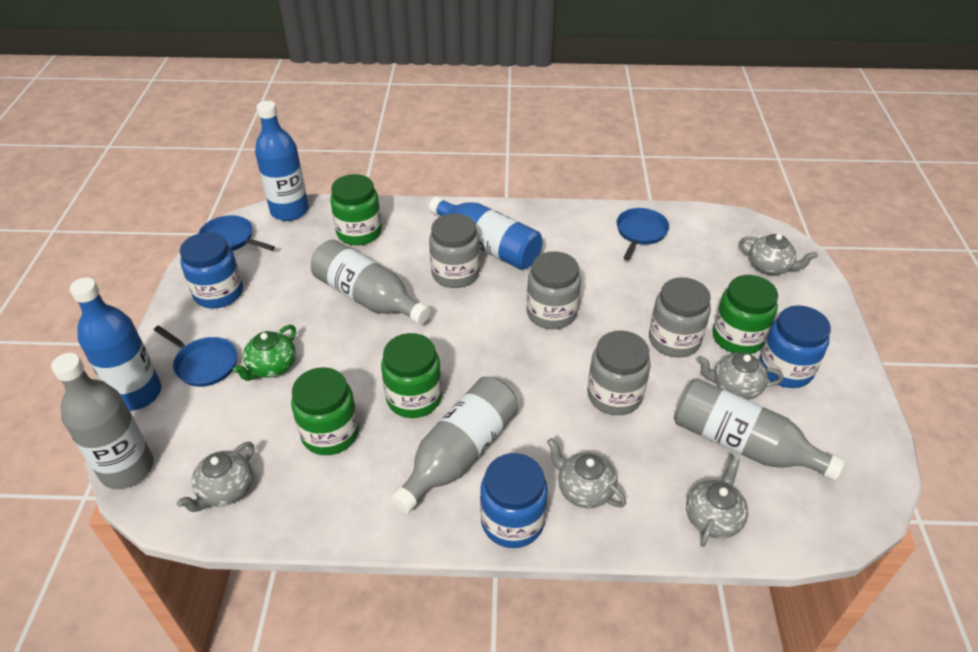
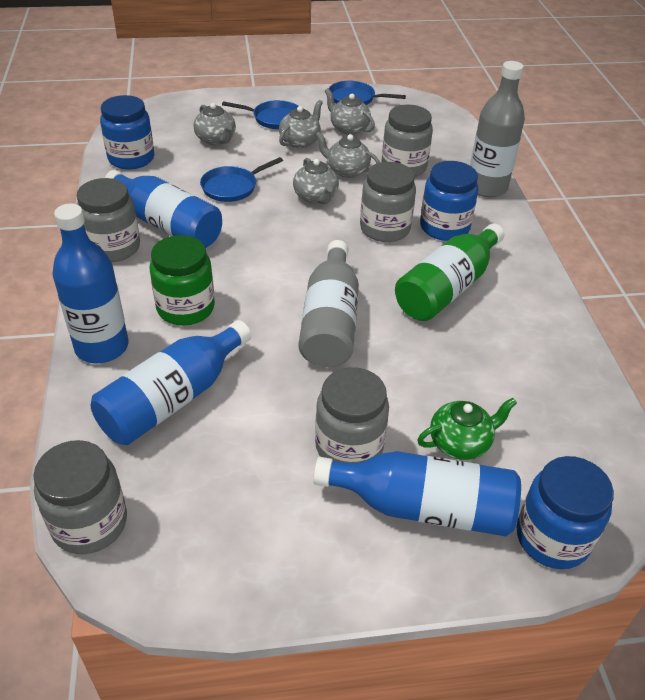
blue bottle: [70,277,161,411] [255,101,309,221] [429,196,543,270] = 3 -> [52,204,128,363] [91,320,251,445] [105,170,222,248] [313,451,521,536] = 4
green bottle: none = 0 -> [395,224,504,321] = 1
green jar: [291,367,359,455] [330,174,382,245] [381,333,442,418] [712,275,778,354] = 4 -> [149,235,215,326] = 1
grey bottle: [51,353,154,489] [311,240,430,325] [390,376,519,514] [674,378,845,481] = 4 -> [299,240,359,367] [470,61,525,198] = 2
grey jar: [429,213,480,288] [527,251,581,329] [587,330,651,415] [649,277,711,358] = 4 -> [33,440,127,554] [77,178,140,262] [315,367,389,463] [360,162,416,242] [382,105,433,177] = 5

